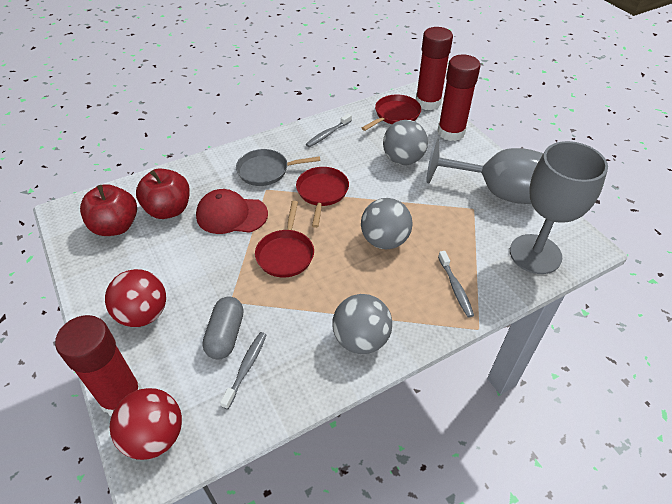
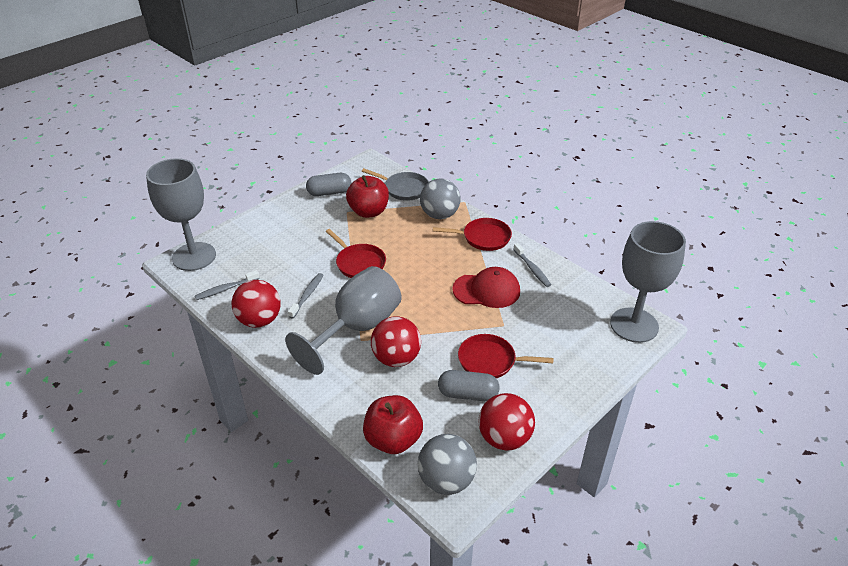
grey ball: [332,294,392,354] [361,198,413,249] [383,120,428,165] = 3 -> [418,434,477,495] [420,178,460,219] = 2
grey capsule: [203,297,244,359] = 1 -> [306,173,351,196] [438,370,500,401] = 2
grey goblet: [426,137,543,204] [510,141,608,274] = 2 -> [146,158,216,271] [285,266,402,375] [610,221,686,343] = 3
red ball: [105,269,166,327] [109,388,182,460] = 2 -> [232,280,281,328] [371,316,421,367] [478,393,535,451] = 3
red glue stick: [55,315,142,416] [416,27,453,110] [437,55,480,141] = 3 -> none = 0

